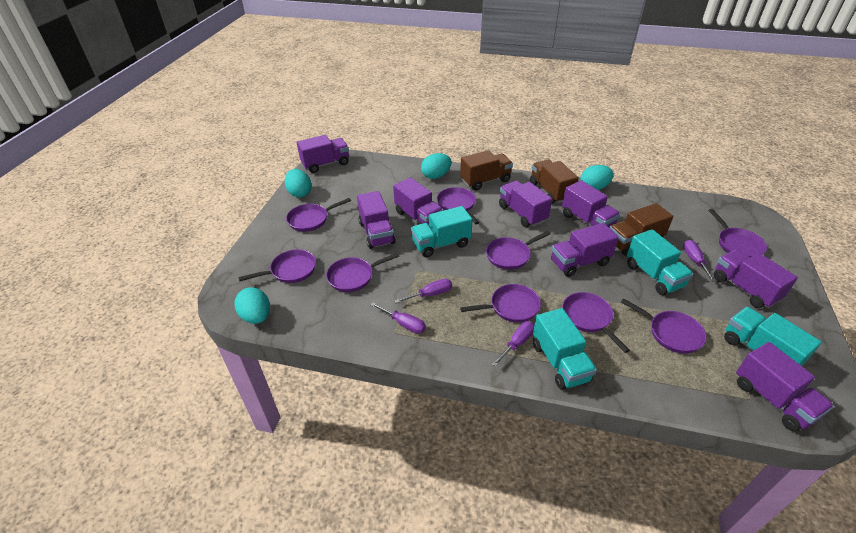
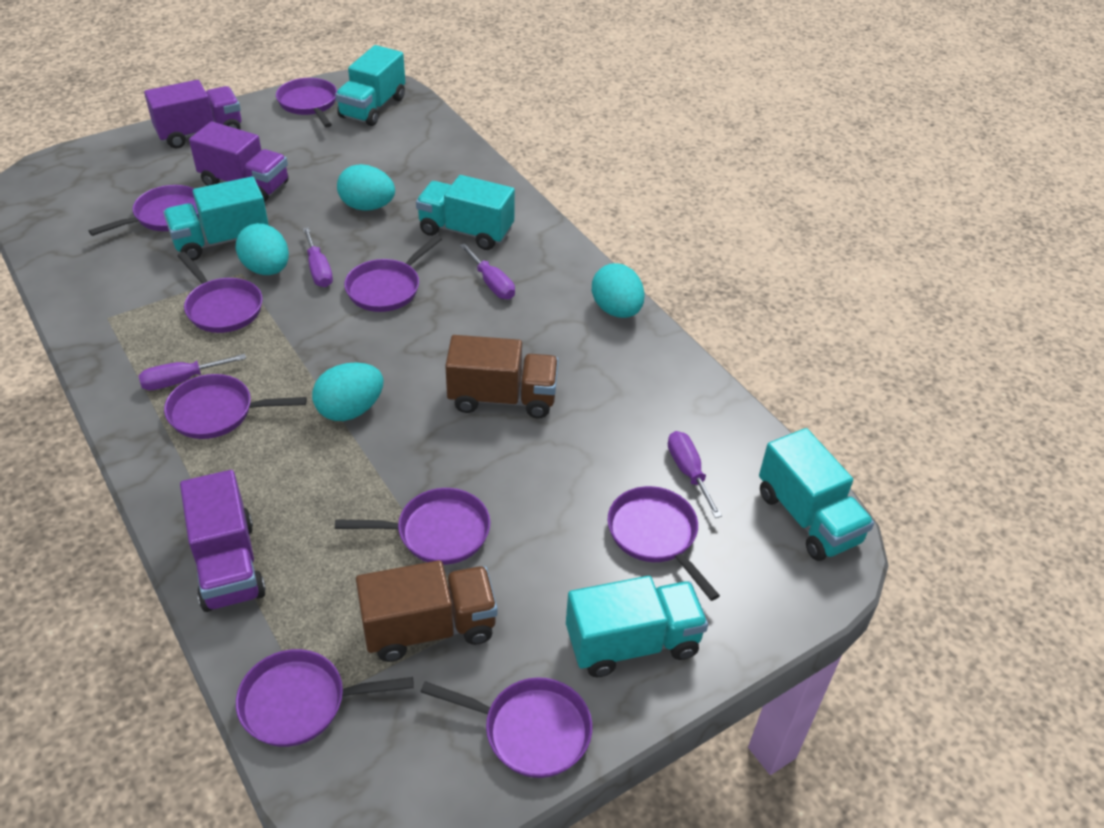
brown truck: [460,150,513,191] [530,160,579,203] [609,203,673,256] = 3 -> [356,560,497,662] [445,335,559,418] = 2
purple truck: [297,135,349,173] [357,191,396,249] [393,178,444,225] [499,180,552,227] [551,223,619,277] [562,180,620,227] [714,249,798,308] [736,342,834,431] = 8 -> [144,80,241,148] [180,470,266,612] [189,122,289,202] = 3
turquoise truck: [411,206,473,258] [533,308,597,390] [627,229,693,295] [724,307,822,366] = 4 -> [163,177,269,261] [335,45,405,126] [416,175,515,250] [566,576,708,677] [759,428,874,561] = 5

